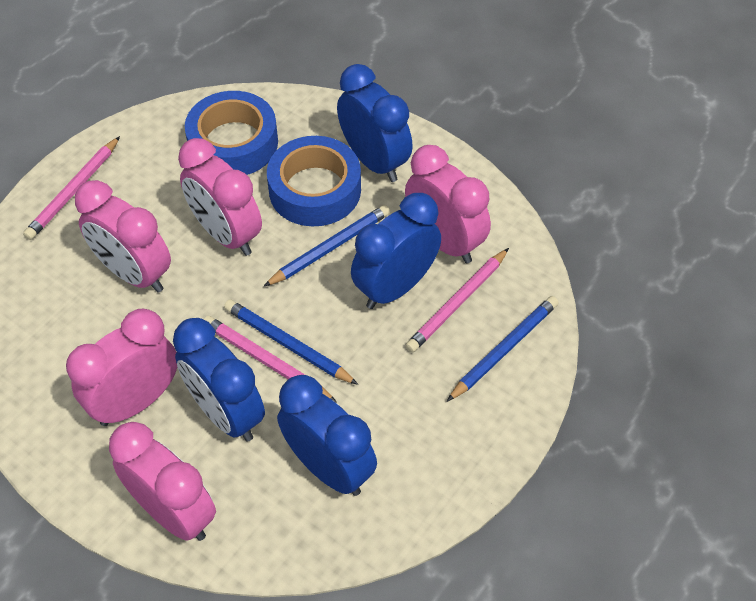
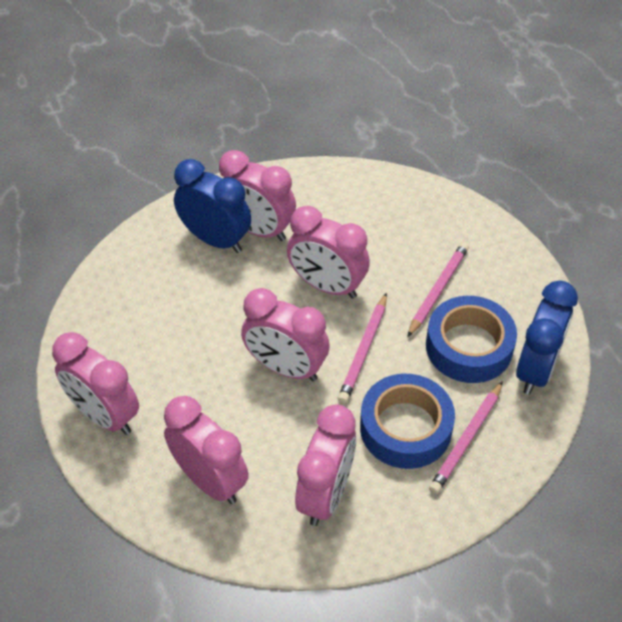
blue clock: [173,318,265,442] [277,375,377,496] [337,64,413,182] [351,193,441,309] = 4 -> [174,159,251,253] [516,280,578,395] = 2
blue pencil: [224,300,358,385] [263,205,390,287] [447,296,559,402] = 3 -> none = 0
pink clock: [66,309,177,426] [75,180,171,293] [109,422,216,541] [178,138,262,256] [405,145,491,263] = 5 -> [52,332,139,435] [164,396,249,504] [219,150,296,241] [241,288,330,381] [287,206,370,298] [295,404,356,526] = 6

